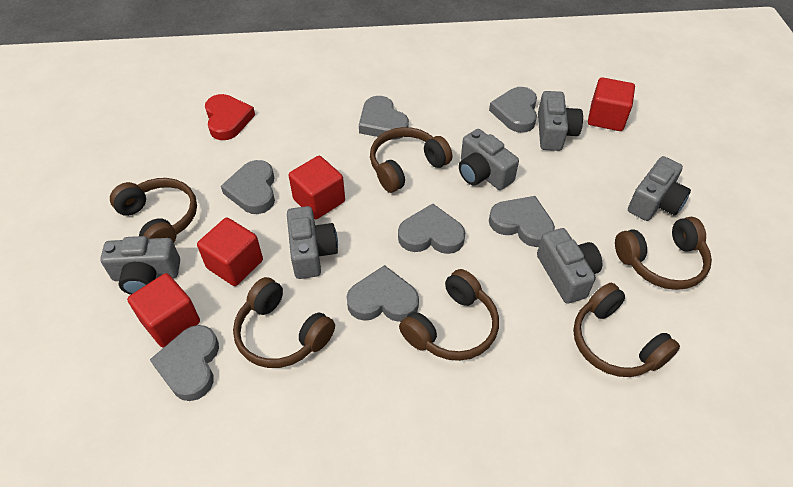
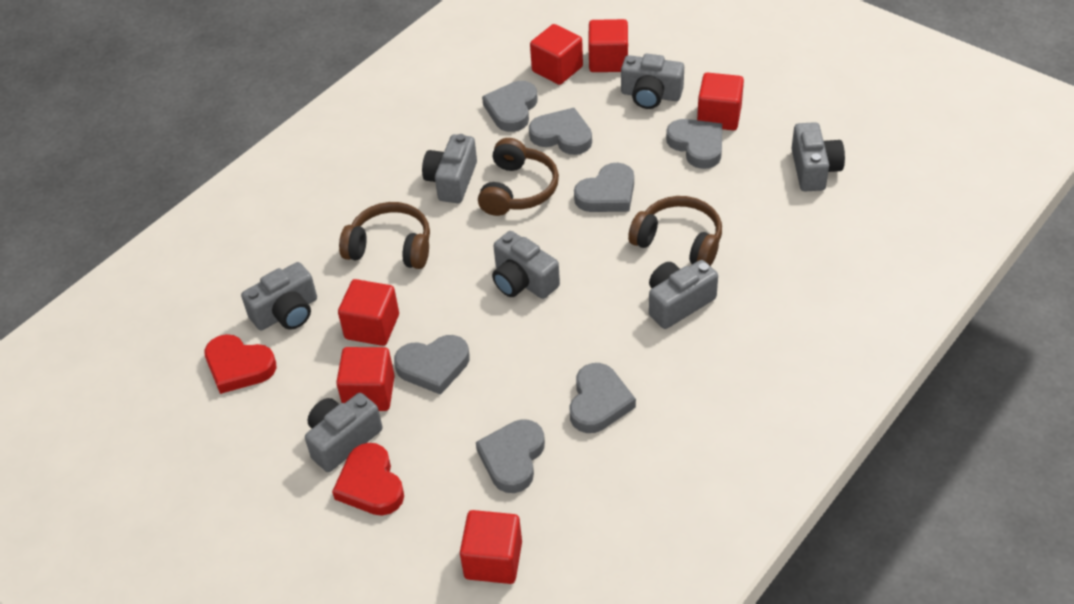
brown headphones: [110,178,197,243] [233,277,335,368] [370,127,452,193] [399,269,499,361] [573,283,680,377] [615,217,712,290] = 6 -> [339,202,430,269] [478,138,559,216] [628,196,722,266] = 3
grey camera: [100,236,180,295] [287,206,338,279] [459,129,519,190] [537,228,602,304] [538,91,583,151] [628,156,691,221] = 6 -> [241,262,317,330] [305,393,383,472] [422,134,477,203] [492,231,560,299] [621,54,684,109] [649,260,718,329] [791,122,845,191] = 7
red cube: [127,273,200,347] [197,218,263,286] [289,156,345,219] [588,77,635,131] = 4 -> [336,347,395,411] [338,279,399,346] [460,510,522,584] [530,24,583,85] [588,19,628,72] [697,72,744,130] = 6
red heart: [205,94,255,140] = 1 -> [205,334,276,394] [332,443,404,516] = 2

